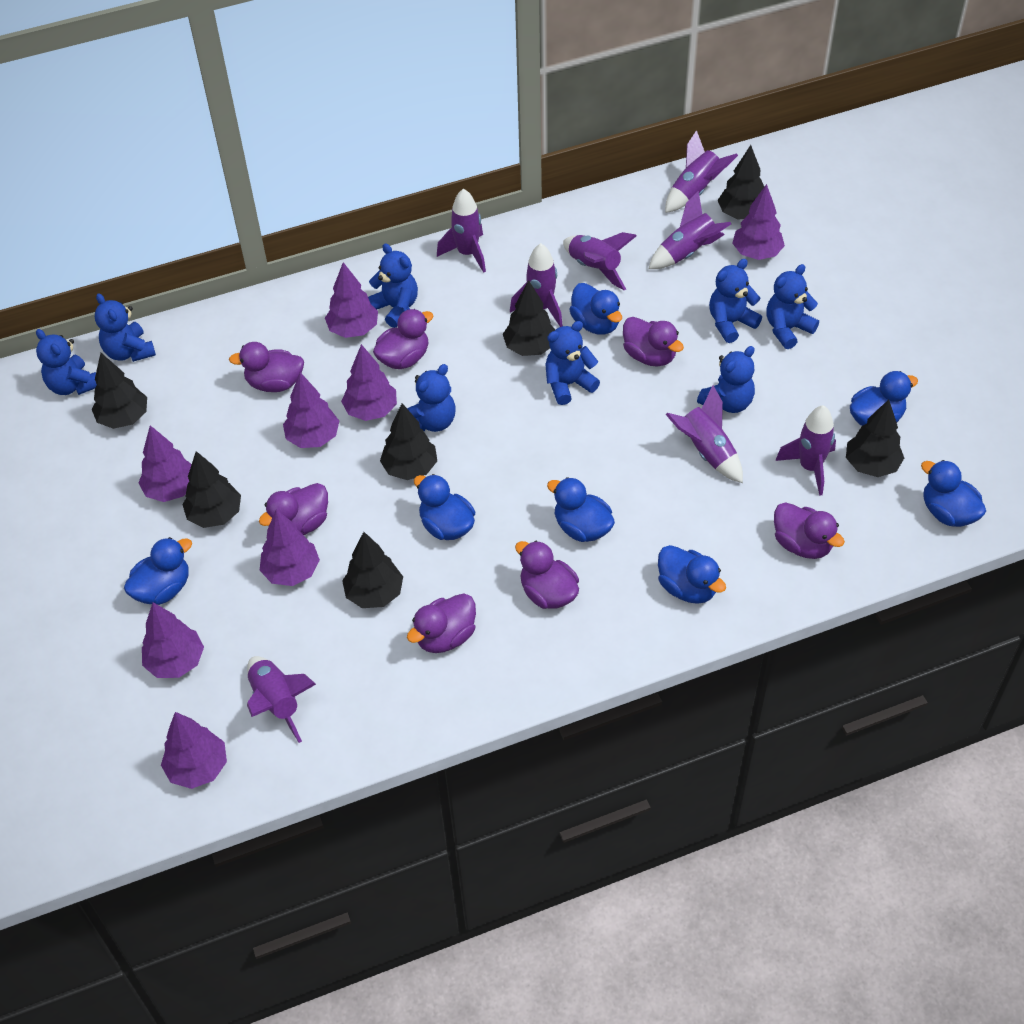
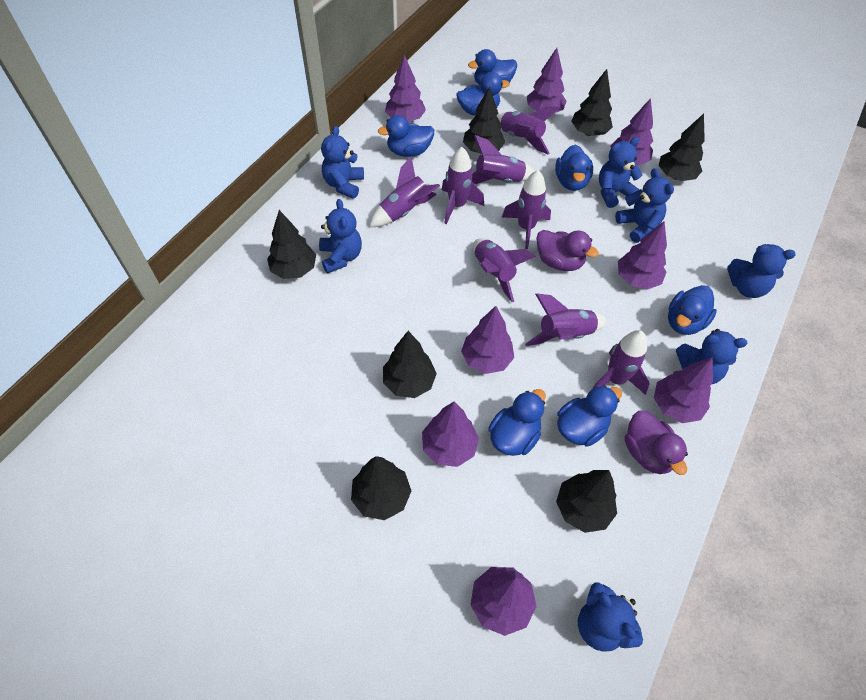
blue teddy bear: [36,329,97,395] [95,293,156,362] [368,243,418,328] [407,364,456,432] [545,321,600,405] [697,346,755,413] [709,259,762,343] [766,264,819,349] = 8 -> [319,199,362,274] [321,126,364,199] [578,583,643,652] [599,137,643,208] [615,168,674,243] [676,329,747,385] [727,244,796,298] = 7
purple duck: [229,342,304,392] [259,483,328,535] [373,309,434,369] [407,593,476,653] [515,541,579,609] [623,317,684,366] [774,502,845,559] = 7 -> [536,230,599,271] [625,411,688,475] = 2

